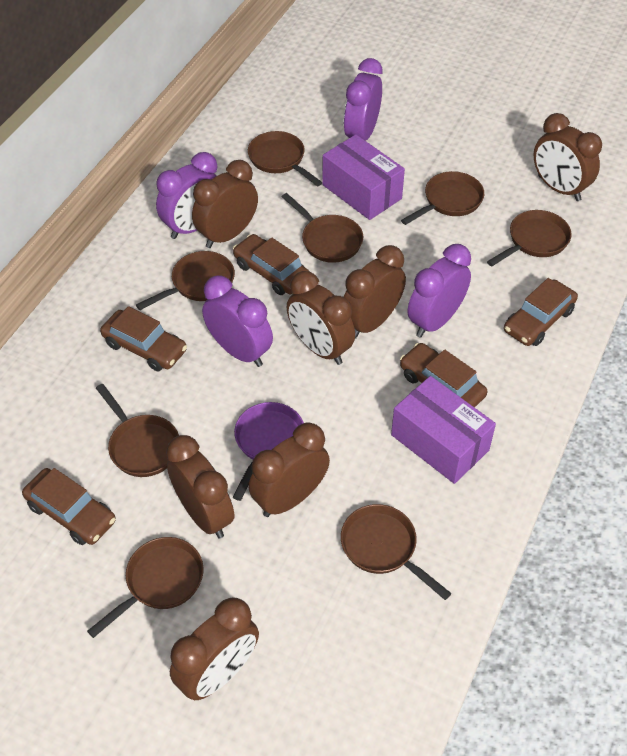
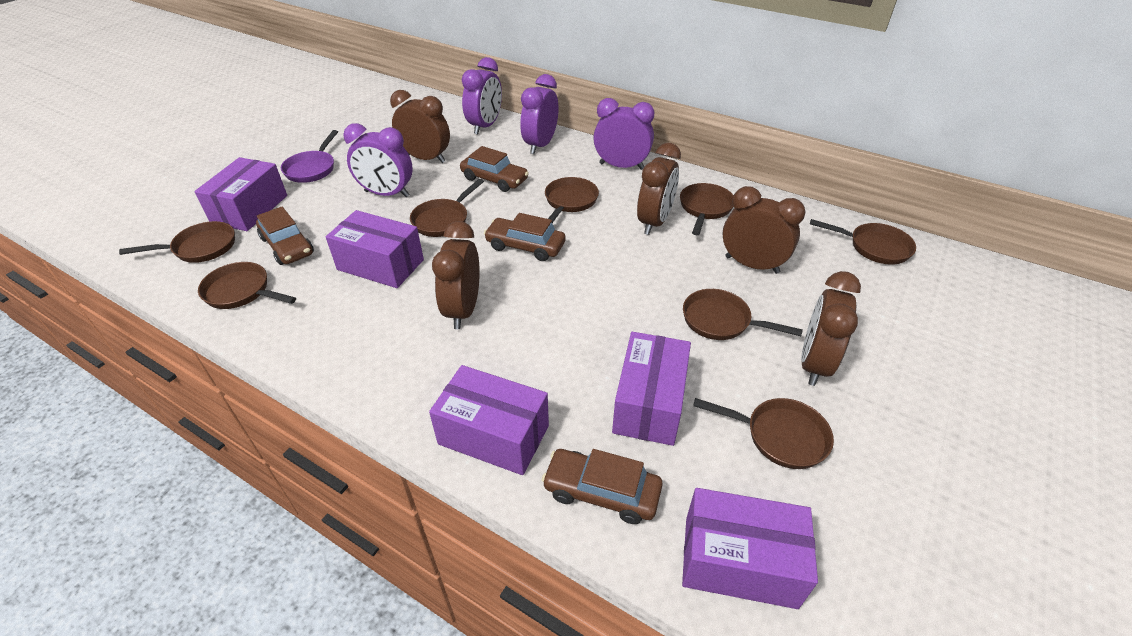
brown car: [22,468,116,545] [100,306,187,371] [233,234,310,295] [400,343,487,407] [504,278,578,346] = 5 -> [256,207,314,265] [460,146,529,192] [484,213,566,261] [542,449,663,524] = 4
brown clock: [166,435,235,538] [170,597,259,700] [192,160,258,248] [249,423,330,517] [287,271,355,365] [344,245,406,339] [534,113,602,201] = 7 -> [390,90,450,163] [432,221,480,329] [637,143,681,235] [722,186,806,274] [801,271,861,386] = 5
purple box: [322,135,405,220] [391,376,496,484] = 2 -> [194,157,287,231] [326,210,424,288] [429,365,549,475] [612,332,691,446] [682,488,818,609] = 5

